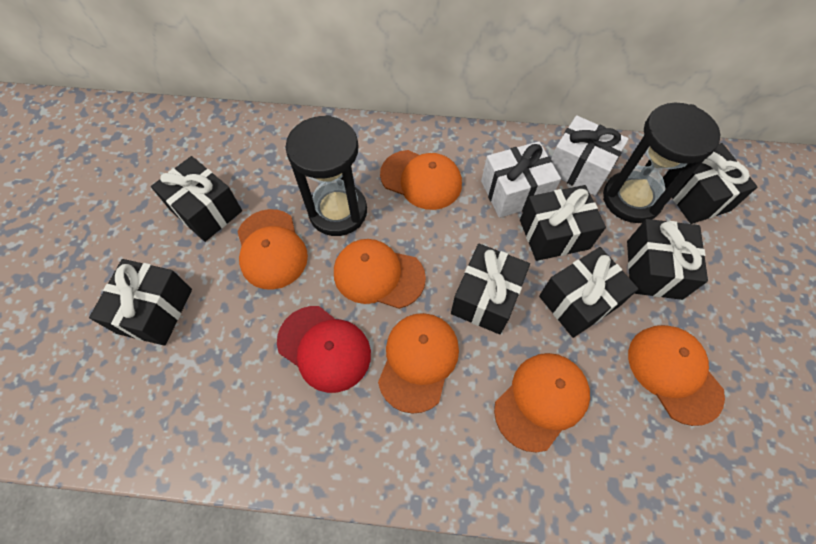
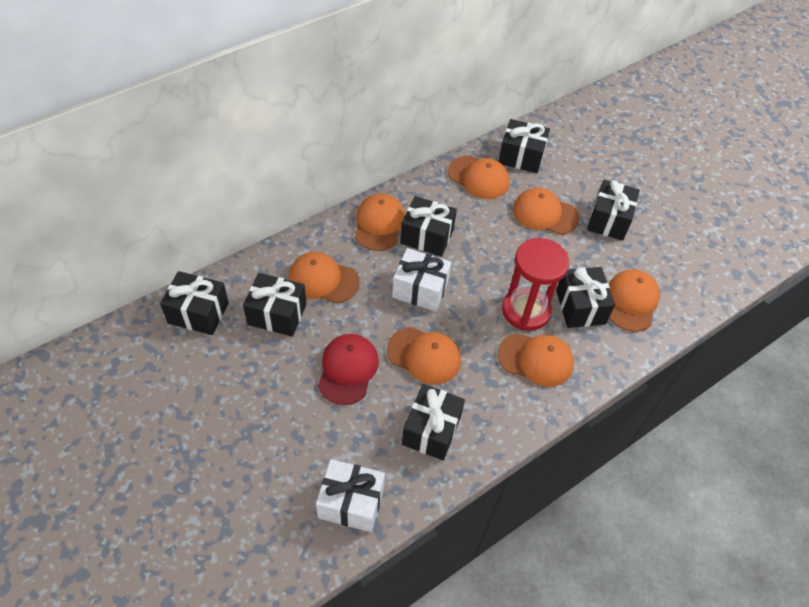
black hourglass: [286,115,367,236] [603,103,720,223] = 2 -> none = 0
orange cap: [237,209,308,290] [334,239,426,309] [378,313,459,414] [380,150,462,210] [494,353,590,452] [628,325,725,426] = 6 -> [289,252,360,303] [355,194,405,251] [387,327,461,384] [448,156,510,199] [498,333,574,387] [513,188,579,235] [609,269,660,332] = 7
red hourglass: none = 0 -> [502,238,569,331] = 1

